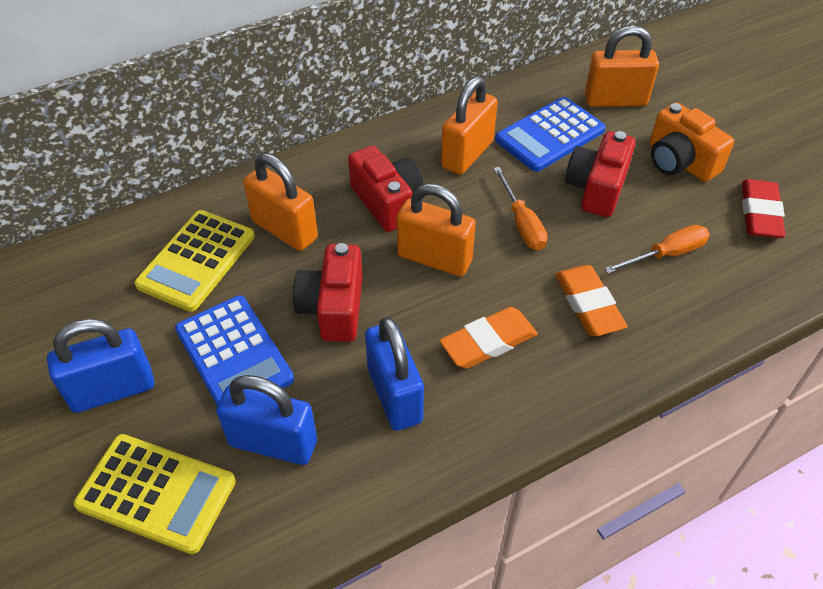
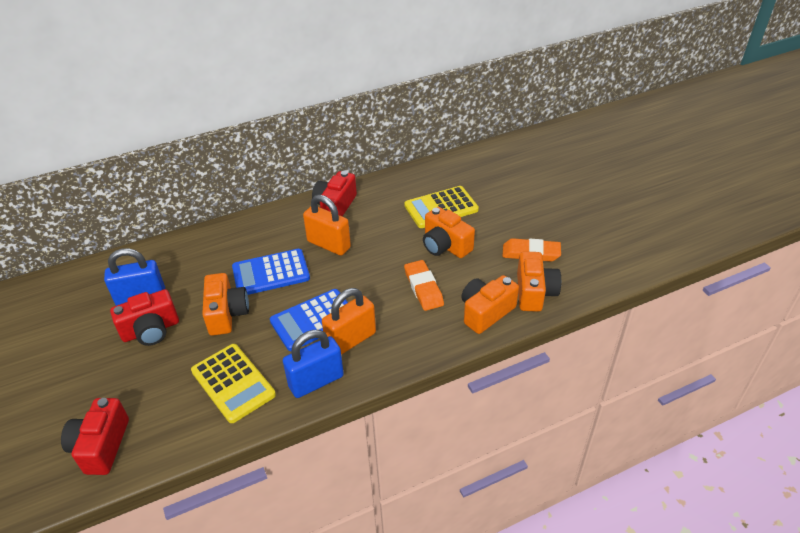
blue padlock: [47,319,154,413] [216,375,317,465] [365,317,424,431] = 3 -> [104,248,165,306] [283,330,344,398] = 2
orange camera: [650,102,734,182] = 1 -> [202,273,249,336] [423,207,475,258] [461,275,519,334] [517,251,561,312] = 4
orange padlock: [243,153,318,251] [397,184,476,277] [441,76,498,175] [585,26,659,107] = 4 -> [303,195,351,256] [322,288,376,355] = 2
orange screwdriver: [493,167,547,250] [604,225,710,274] = 2 -> none = 0
red eraser: [742,179,785,238] = 1 -> none = 0

